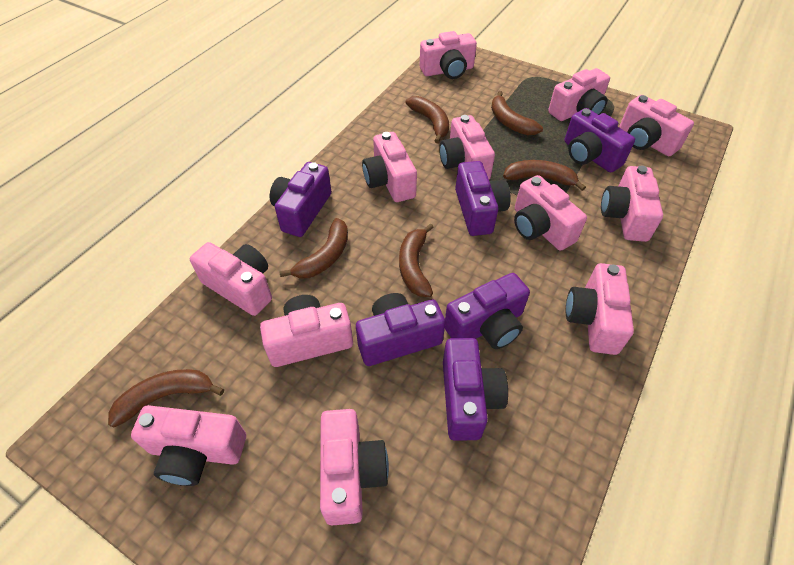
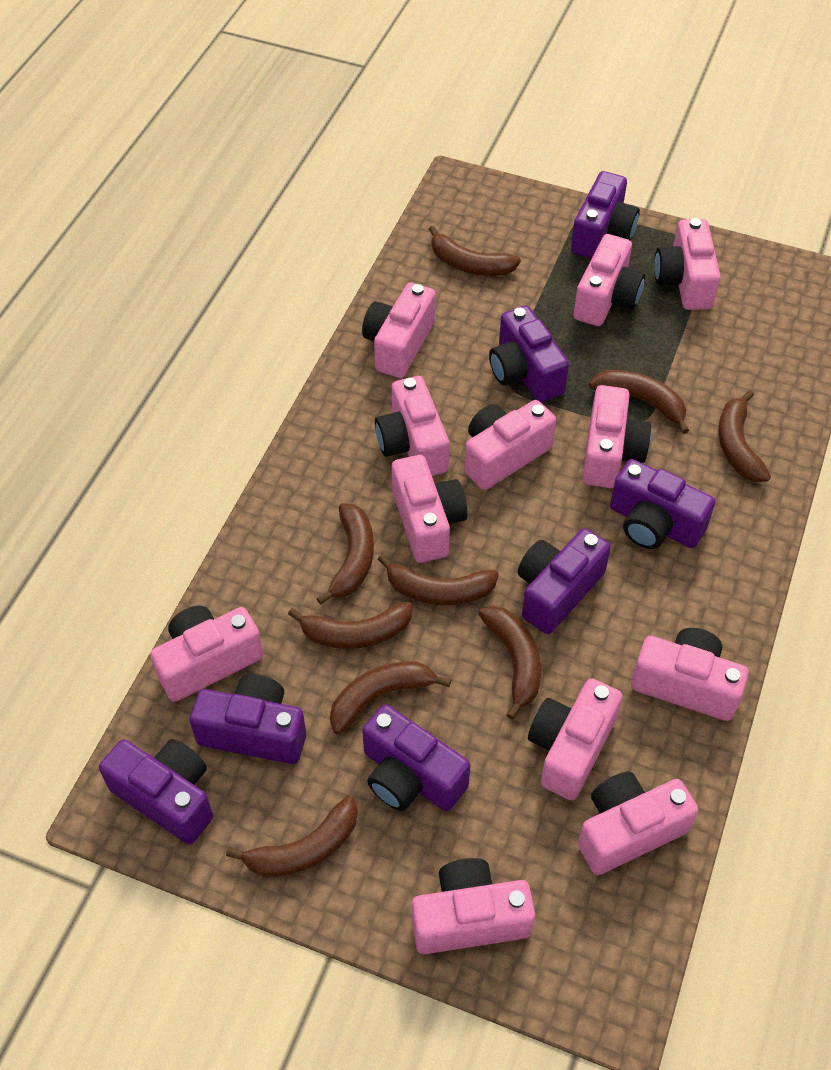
brown banana: [108,369,224,427] [279,218,348,279] [399,223,434,297] [405,96,449,143] [491,91,543,135] [503,160,586,191] = 6 -> [226,796,358,877] [288,601,413,649] [316,503,374,605] [330,661,452,734] [378,554,499,605] [429,225,521,276] [478,606,541,720] [589,370,689,434] [718,390,771,482] = 9
purple camera: [270,162,331,237] [356,293,446,366] [443,338,508,441] [445,273,530,349] [455,161,511,236] [564,108,635,173] = 6 -> [99,739,213,844] [190,674,306,764] [362,704,470,811] [489,305,569,402] [518,528,611,634] [571,171,640,259] [610,459,715,549] = 7

